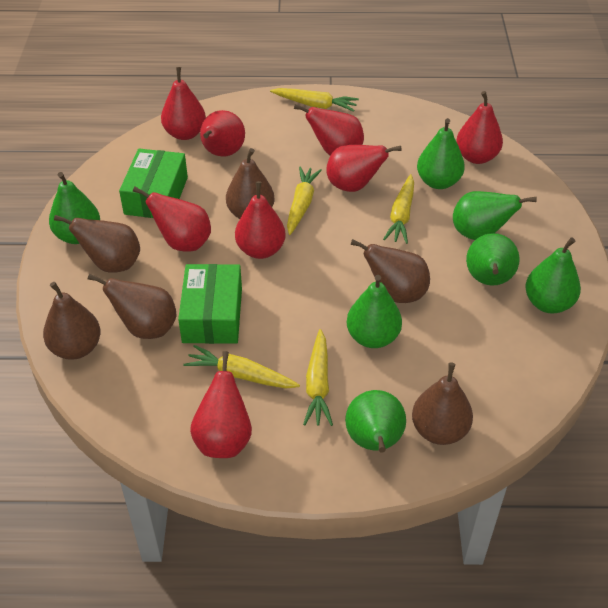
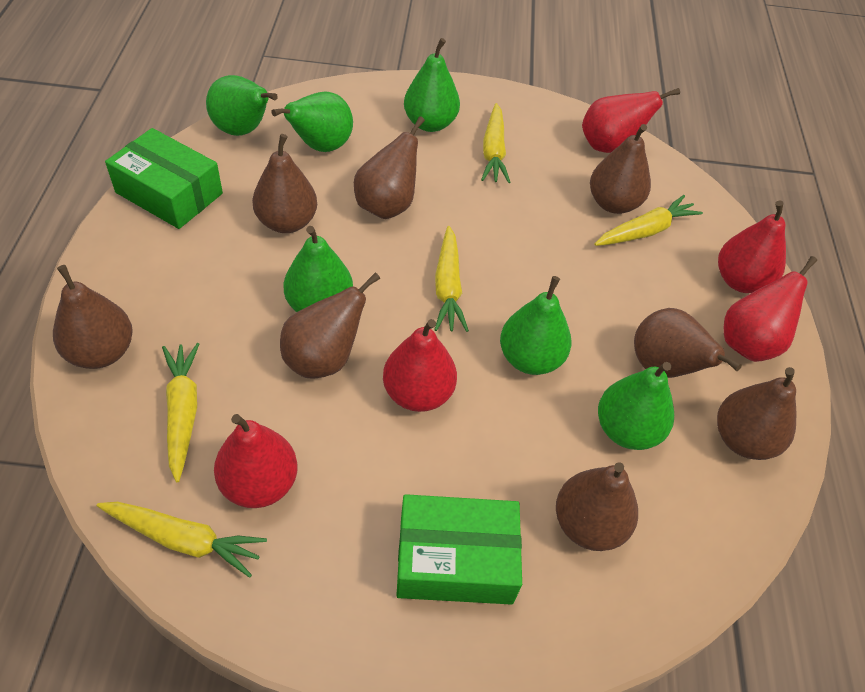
brown pear: [43,282,101,360] [54,215,140,273] [88,274,177,339] [226,148,275,219] [351,239,430,303] [412,362,473,445] = 6 -> [53,265,133,369] [252,134,317,233] [280,272,380,379] [354,116,425,219] [556,462,638,551] [590,124,651,214] [634,308,742,378] [717,367,797,460] = 8
green pear: [49,172,100,244] [345,390,406,453] [347,275,402,348] [417,118,465,189] [453,191,537,240] [466,233,520,286] [525,237,581,313] = 7 -> [206,75,278,136] [271,92,353,152] [284,226,353,312] [404,38,460,132] [500,276,571,375] [598,362,674,450] = 6
red pear: [133,187,211,251] [161,67,206,140] [190,351,252,458] [200,110,245,157] [235,181,286,259] [294,104,364,156] [326,145,401,192] [456,91,503,164] = 8 -> [214,414,298,508] [383,319,457,412] [582,88,680,153] [718,201,786,293] [724,256,817,362] = 5

